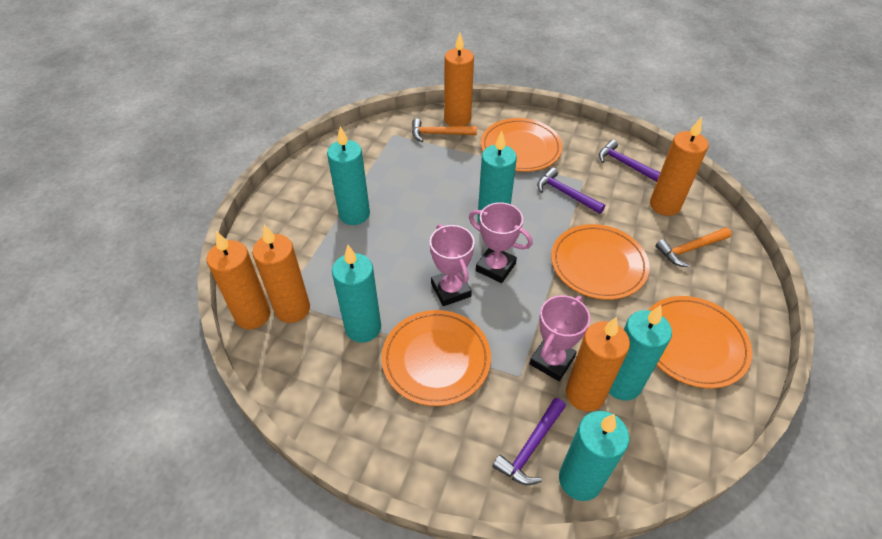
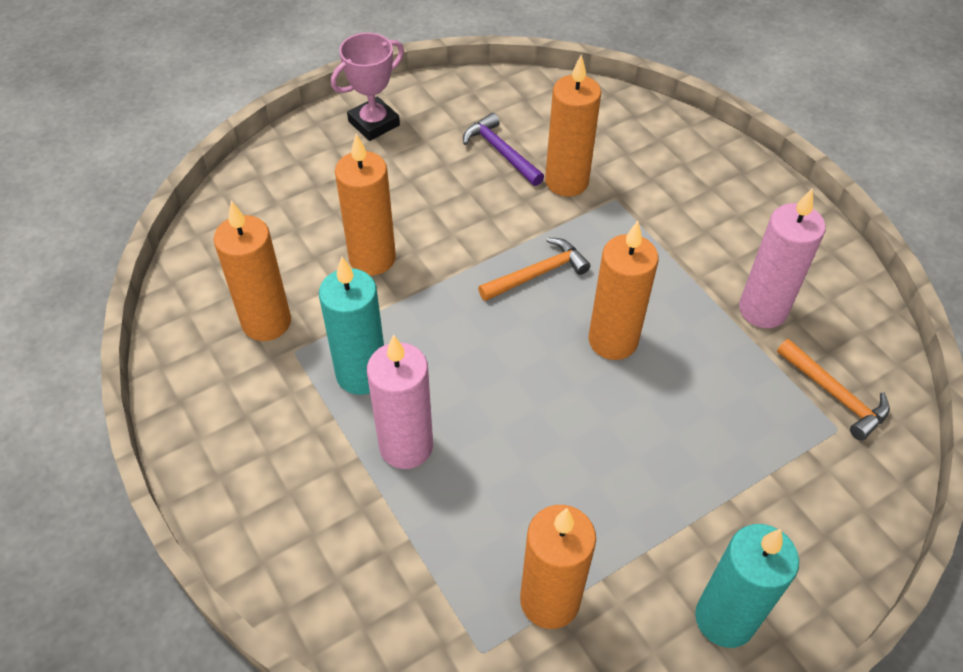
orange plate: [382,310,491,406] [481,118,563,172] [551,224,650,300] [648,296,752,388] = 4 -> none = 0
pink candle: none = 0 -> [367,335,433,469] [739,188,826,328] = 2
pink trophy: [430,224,475,306] [469,202,533,283] [530,295,590,381] = 3 -> [331,33,404,141] = 1
purple hammer: [492,398,566,485] [537,167,605,214] [599,140,660,182] = 3 -> [463,113,544,186] = 1
turquoise candle: [327,126,370,225] [332,245,381,343] [478,131,517,223] [559,411,629,501] [609,305,672,401] = 5 -> [319,257,384,395] [695,524,799,648] = 2

